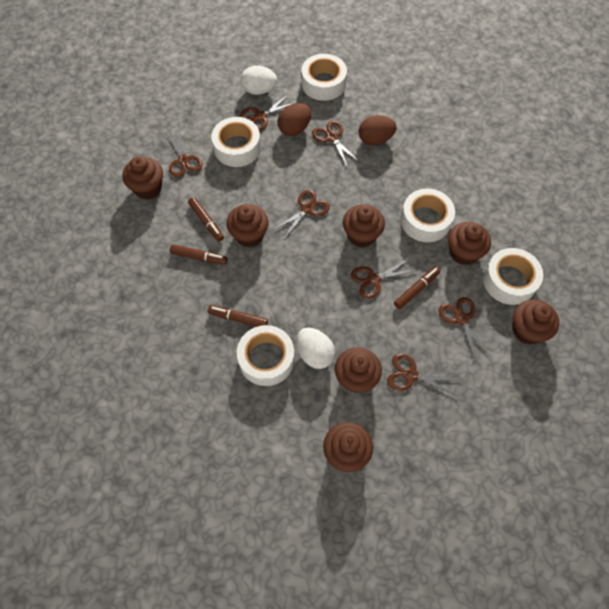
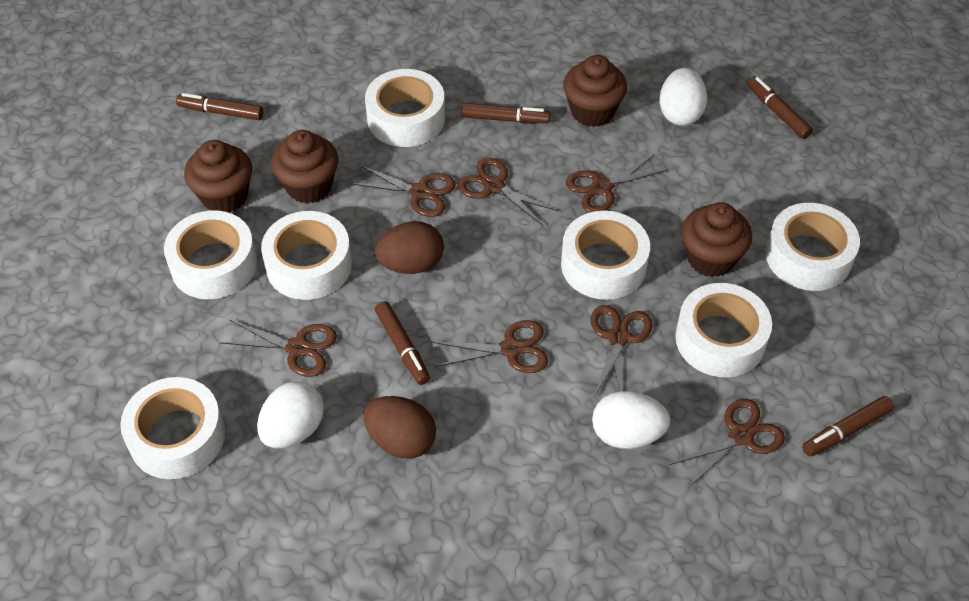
brown cupcake: [122,156,163,200] [227,204,269,247] [323,422,373,472] [335,347,382,393] [343,204,385,248] [448,222,491,265] [512,299,559,345] = 7 -> [184,140,252,213] [271,130,339,203] [563,55,627,127] [682,202,752,277] = 4
brown marker: [170,244,228,265] [188,197,224,242] [207,305,268,327] [394,267,440,309] = 4 -> [176,93,263,120] [375,301,430,385] [461,103,550,123] [747,77,813,139] [802,396,894,456] = 5
white egg: [241,66,277,95] [296,328,335,369] = 2 -> [257,381,324,448] [592,391,670,449] [659,68,707,126] = 3
white tape: [211,117,261,167] [237,325,295,386] [301,54,347,101] [401,189,455,242] [483,248,543,305] = 5 -> [120,377,225,479] [164,211,257,299] [261,211,352,300] [365,69,445,147] [561,211,650,300] [675,283,772,377] [766,203,860,291] = 7

